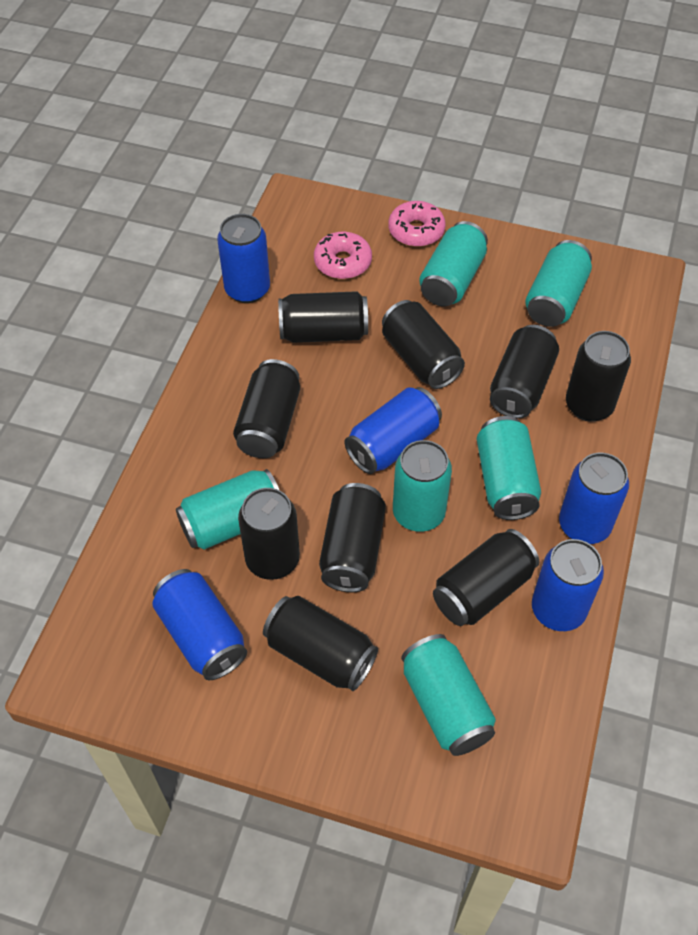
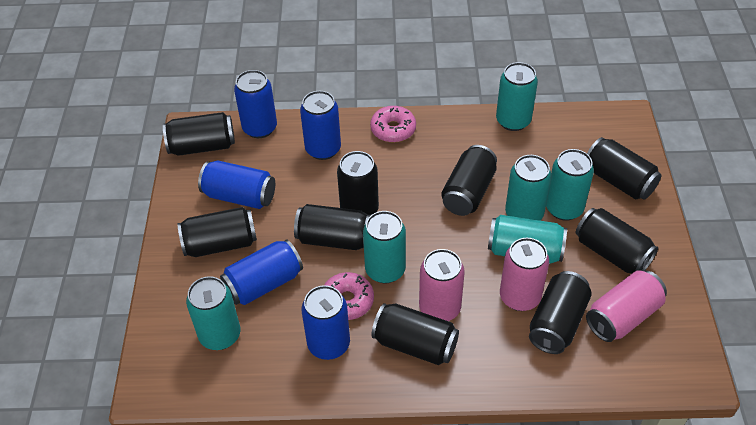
pink can: none = 0 -> [419,249,465,321] [500,238,549,311] [586,270,667,342] = 3

